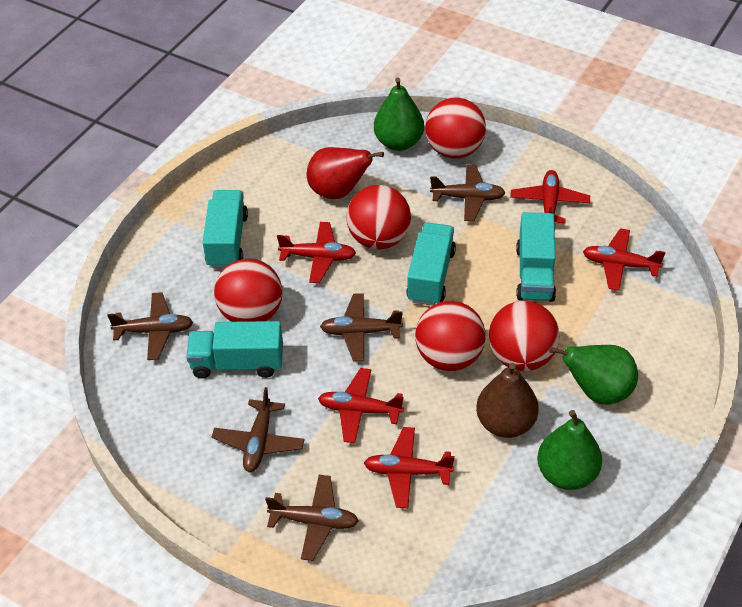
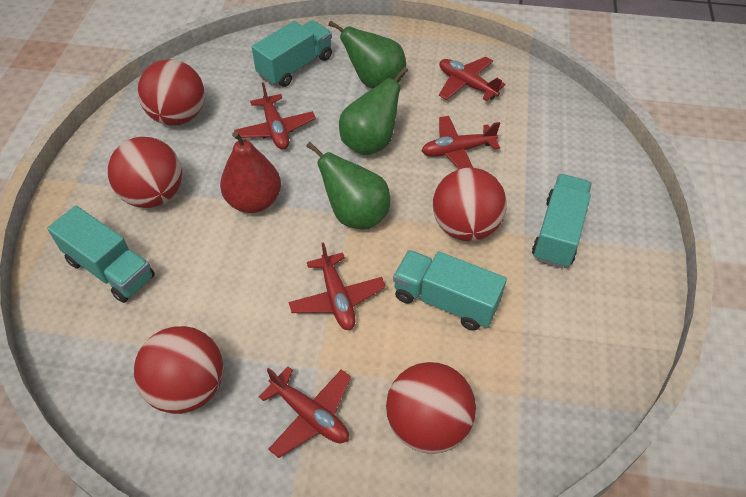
brown pear: [476,363,539,438] = 1 -> none = 0
brown plane: [107,292,193,360] [212,387,305,472] [265,475,359,561] [320,293,403,361] [430,165,505,221] = 5 -> none = 0

